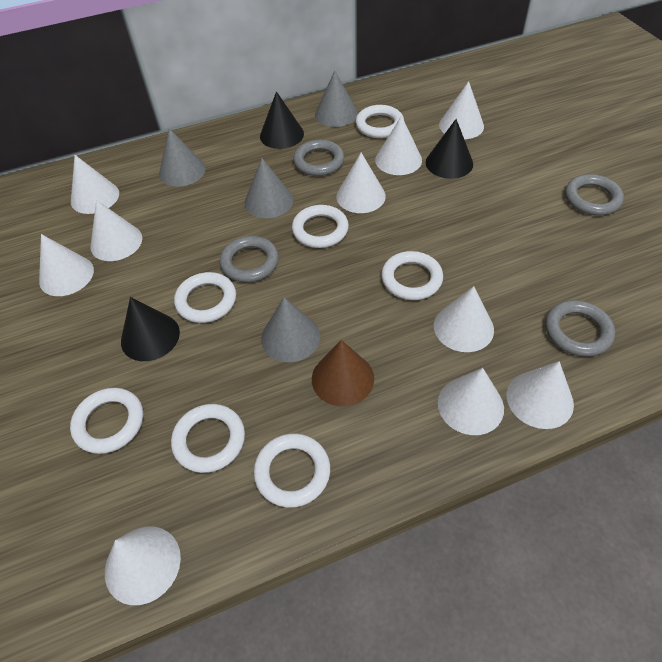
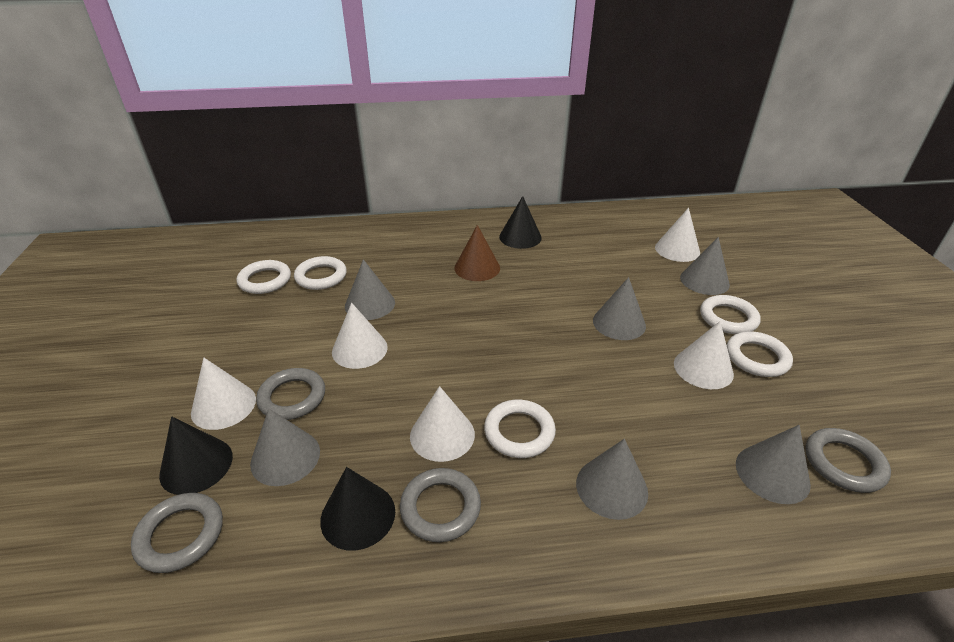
grey cone: [159,128,206,187] [245,158,293,218] [261,297,320,362] [315,71,358,127] = 4 -> [250,409,320,486] [345,259,395,320] [576,439,648,520] [593,277,646,340] [680,237,730,295] [736,425,811,504] = 6
white cone: [39,234,94,296] [71,155,119,214] [90,200,142,261] [105,526,181,605] [336,153,386,213] [375,116,422,175] [434,286,494,352] [438,368,504,435] [439,81,484,139] [506,361,574,429] = 10 -> [191,358,256,430] [332,303,388,369] [410,386,475,462] [655,208,700,262] [674,321,734,389] = 5
white ring: [70,388,143,454] [171,404,245,473] [174,272,236,323] [254,434,330,508] [292,205,349,248] [356,105,404,138] [381,251,443,300] = 7 -> [237,260,291,294] [294,256,347,290] [484,400,556,458] [700,295,761,334] [727,331,793,377] = 5

